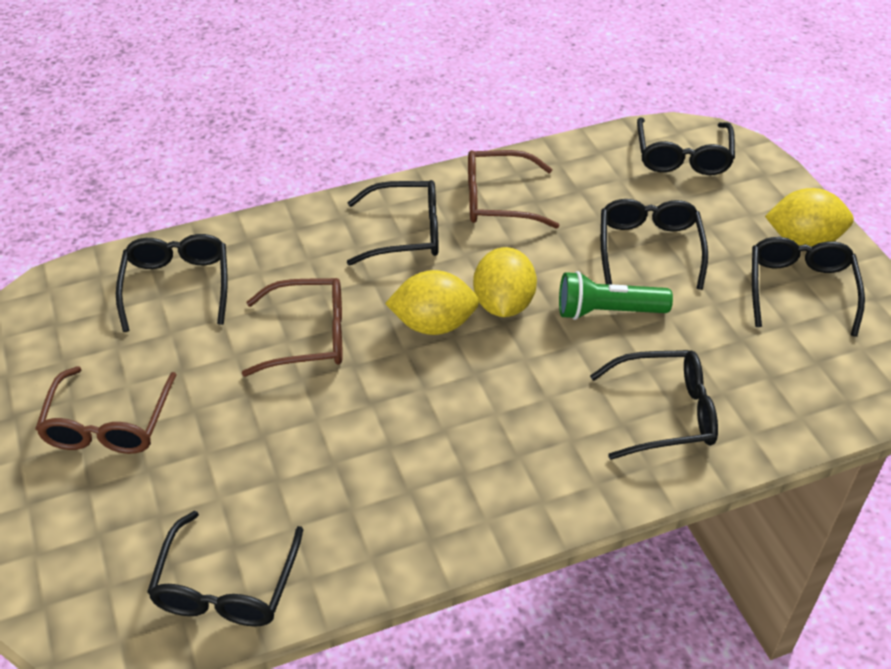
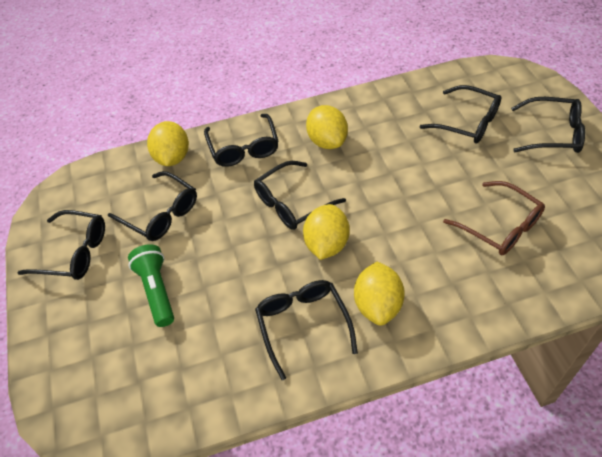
brown glasses: [35,366,177,454] [242,278,343,376] [468,150,559,229] = 3 -> [443,181,545,255] = 1
yellow lemon: [385,270,479,335] [473,247,537,317] [765,188,854,247] = 3 -> [147,121,189,166] [303,204,350,260] [306,105,348,149] [354,262,405,326] = 4

